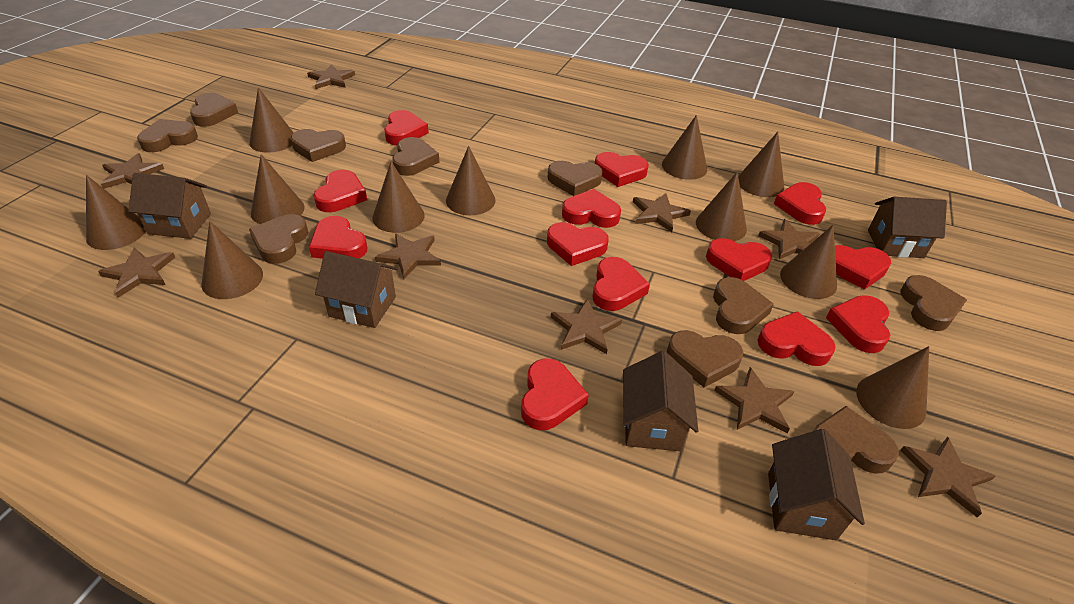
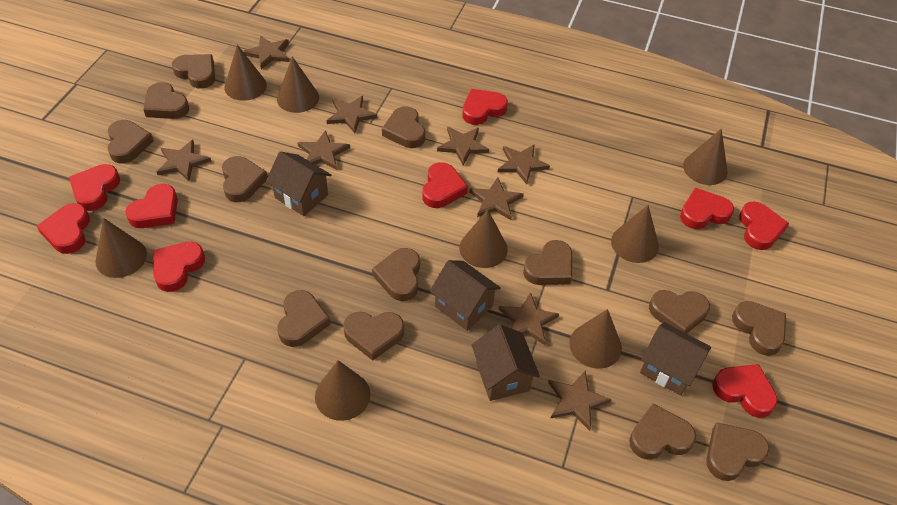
brown cone: [86,175,146,250] [201,221,263,299] [249,87,294,153] [251,154,304,224] [372,162,425,233] [446,146,496,215] [662,115,707,180] [696,172,747,241] [738,132,784,197] [780,225,837,299] [856,346,929,429] = 11 -> [95,218,147,278] [224,44,267,101] [277,56,319,113] [315,360,370,421] [459,209,508,268] [569,309,622,369] [611,205,659,263] [683,129,728,185] = 8
brown heart: [137,119,198,152] [190,93,238,127] [249,214,308,264] [291,129,346,162] [392,137,439,176] [547,161,603,196] [667,330,744,388] [713,277,774,334] [813,406,899,474] [900,275,967,331] = 10 -> [107,120,154,163] [143,82,189,119] [172,54,215,89] [222,156,268,202] [278,290,331,347] [343,312,404,361] [372,248,420,301] [382,106,425,148] [523,240,572,285] [629,404,696,460] [649,290,710,334] [706,422,770,481] [732,301,786,356] = 13
brown house: [128,173,211,239] [315,251,398,328] [623,351,698,451] [768,429,865,540] [868,197,947,258] = 5 -> [266,151,331,216] [430,260,501,331] [472,324,540,401] [640,322,711,395] = 4
red heart: [309,216,367,259] [314,170,367,212] [384,110,429,145] [521,359,589,430] [547,222,609,266] [562,189,621,228] [593,257,650,311] [595,152,649,187] [706,238,772,281] [757,311,836,366] [774,182,826,225] [826,295,890,353] [835,245,891,290] = 13 -> [37,203,90,254] [69,164,120,211] [125,184,178,228] [153,242,205,292] [422,162,468,208] [462,89,508,125] [680,188,734,229] [712,364,778,418] [739,202,789,250] = 9

